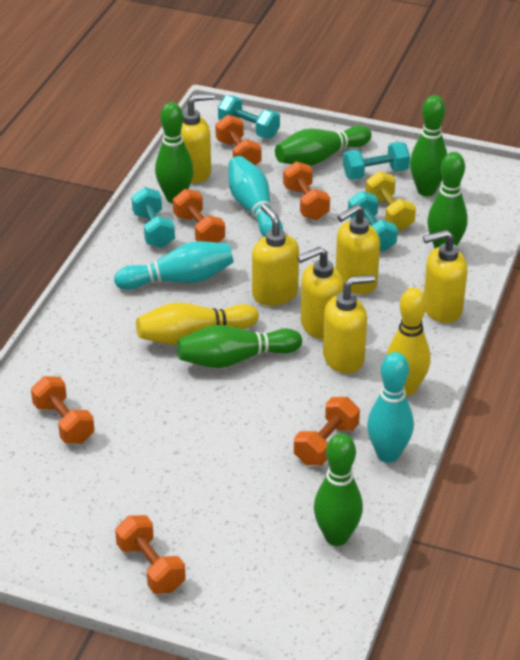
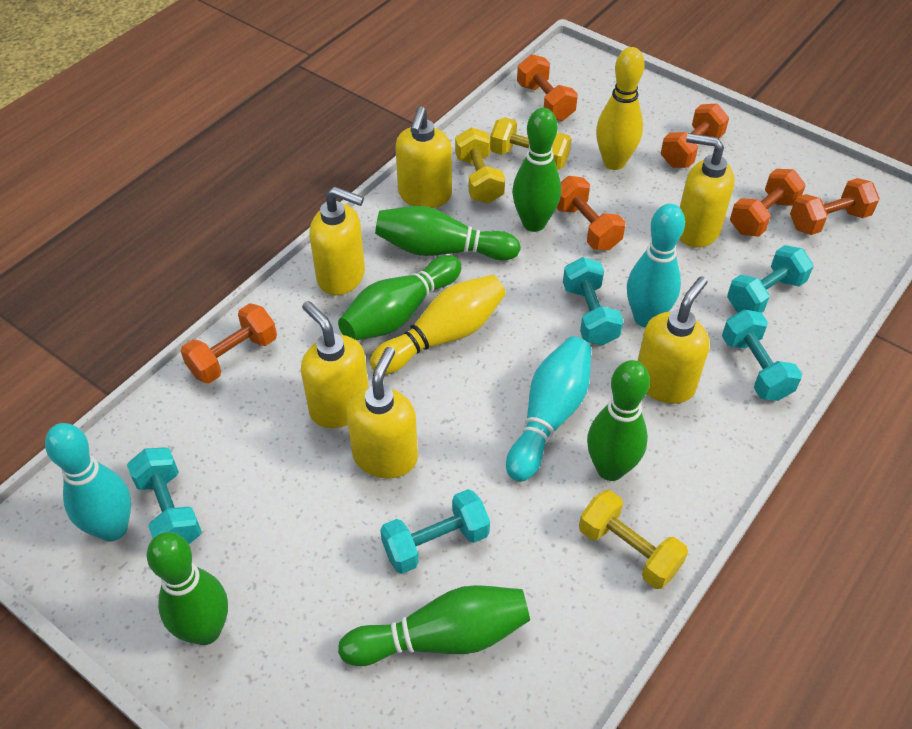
turquoise dumbbell: [131,187,175,248] [218,95,280,138] [343,142,410,180] [348,191,398,252] = 4 -> [127,447,202,544] [380,489,490,574] [563,257,624,345] [722,309,802,401] [727,245,813,313] = 5
yellow dumbbell: [366,171,416,230] = 1 -> [455,127,505,204] [490,117,571,170] [579,490,688,589] = 3

